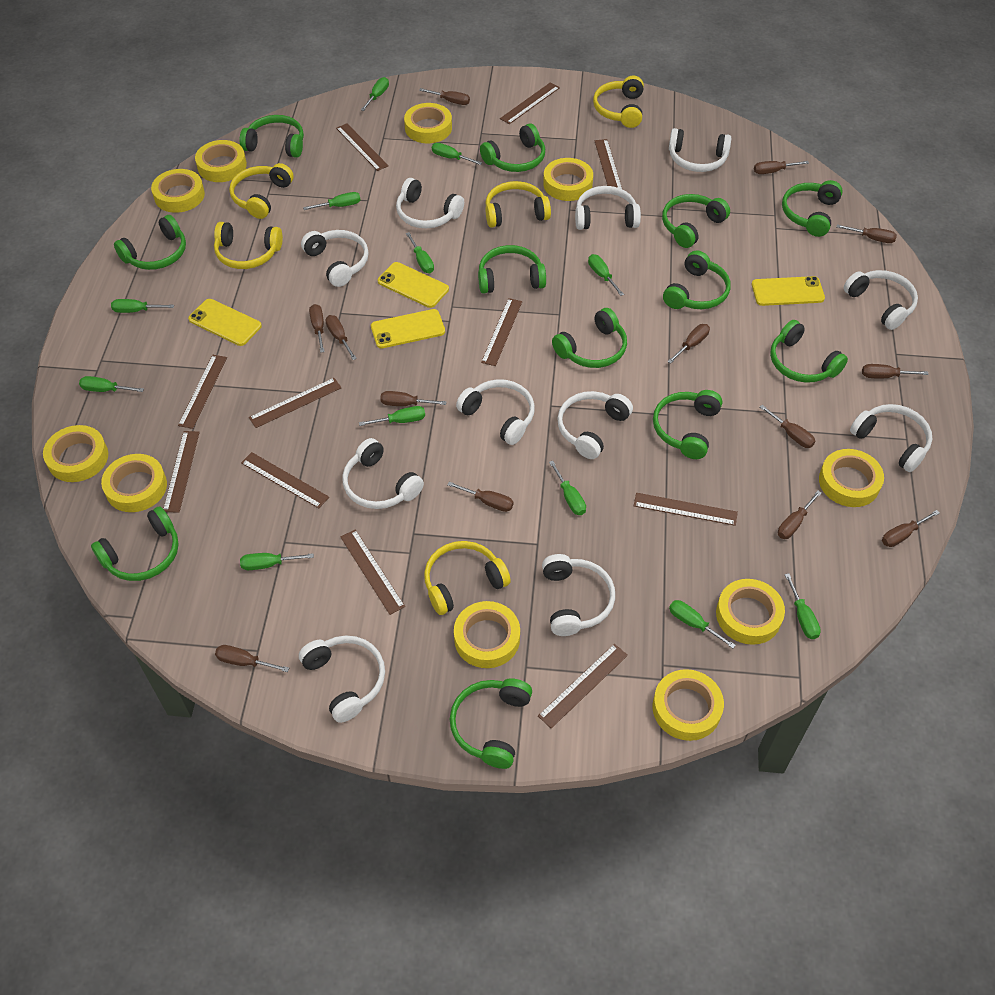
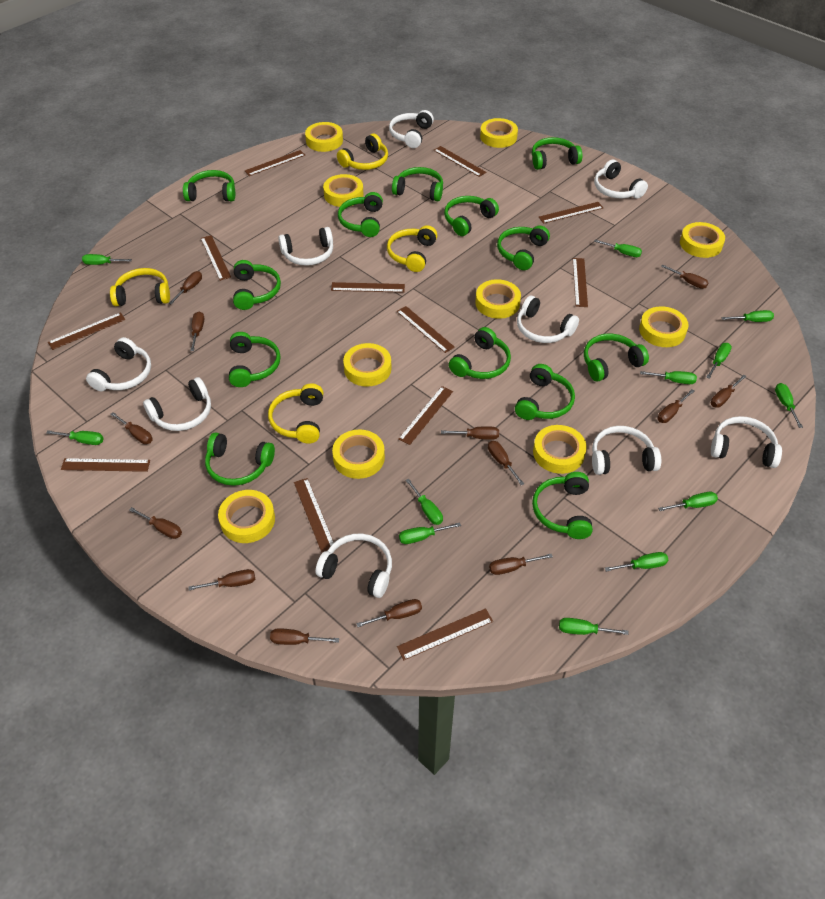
brown ruler: [163,431,200,513] [178,355,227,429] [241,452,329,508] [249,378,342,428] [336,123,389,171] [341,529,405,615] [481,298,522,366] [500,82,560,124] [538,644,628,728] [594,139,623,190] [634,493,738,526] = 11 -> [48,312,125,350] [61,458,150,472] [201,235,231,281] [245,150,305,176] [294,478,334,552] [331,282,405,293] [397,306,455,353] [397,608,493,660] [398,386,453,445] [433,146,486,177] [539,202,603,224] [572,258,588,307] = 12
green headphones: [91,506,179,581] [114,215,186,270] [239,115,304,158] [450,678,532,769] [478,245,546,294] [480,123,545,172] [552,308,627,368] [653,390,722,459] [662,194,730,248] [663,250,730,309] [770,320,848,383] [782,180,843,237] = 12 -> [183,170,235,201] [205,432,275,486] [229,332,281,387] [233,260,281,310] [338,192,383,237] [392,167,443,201] [444,196,499,236] [449,327,511,379] [497,226,550,270] [515,364,575,420] [532,137,582,170] [532,472,593,539] [584,334,649,382] = 13
white headphones: [299,636,385,723] [301,230,369,287] [342,438,424,509] [396,178,464,228] [456,379,535,445] [542,554,615,636] [557,391,633,459] [575,186,641,230] [669,128,731,172] [844,270,918,330] [850,404,932,472] = 11 -> [86,337,151,391] [143,377,211,431] [278,227,333,266] [316,534,392,598] [389,110,434,148] [517,296,579,343] [592,426,661,475] [594,160,648,198] [711,416,782,468] = 9
yellow headphones: [214,222,283,269] [229,163,294,219] [424,541,511,615] [485,181,551,228] [593,75,644,128] = 5 -> [110,268,170,306] [268,383,323,444] [337,134,388,170] [387,225,437,272] = 4
yellow phone: [188,299,262,346] [371,309,445,348] [378,262,449,308] [752,276,825,306] = 4 -> none = 0

